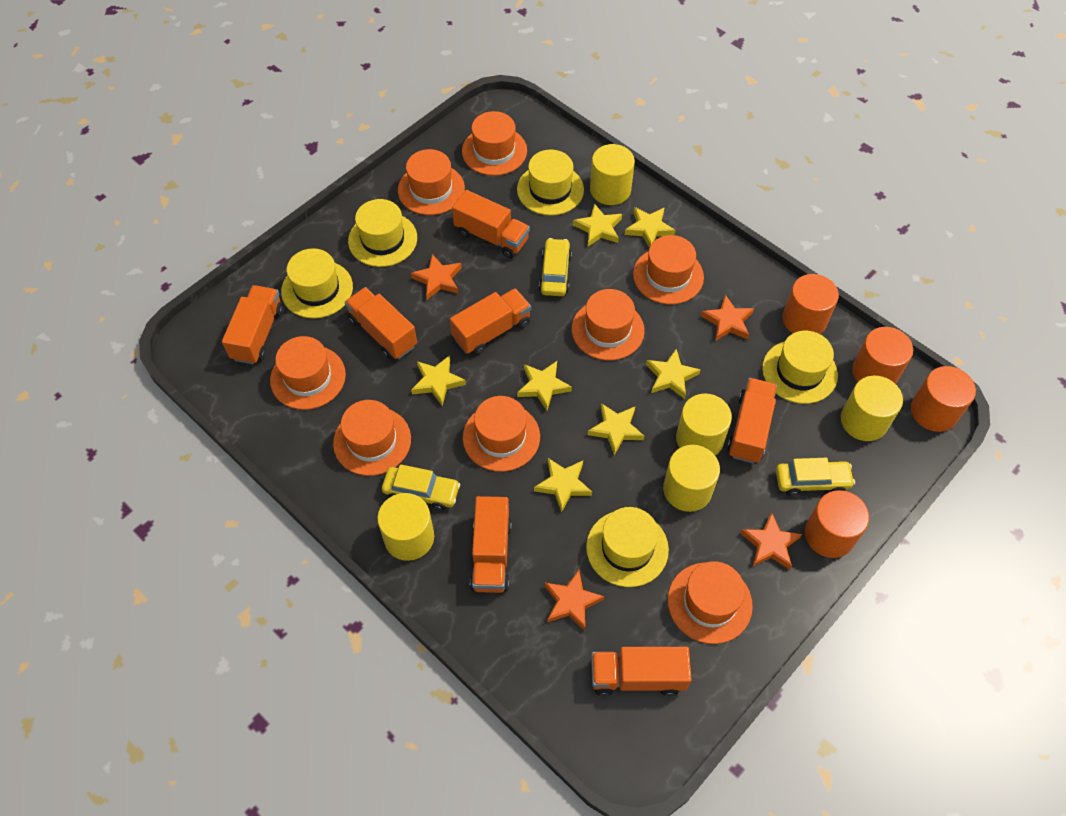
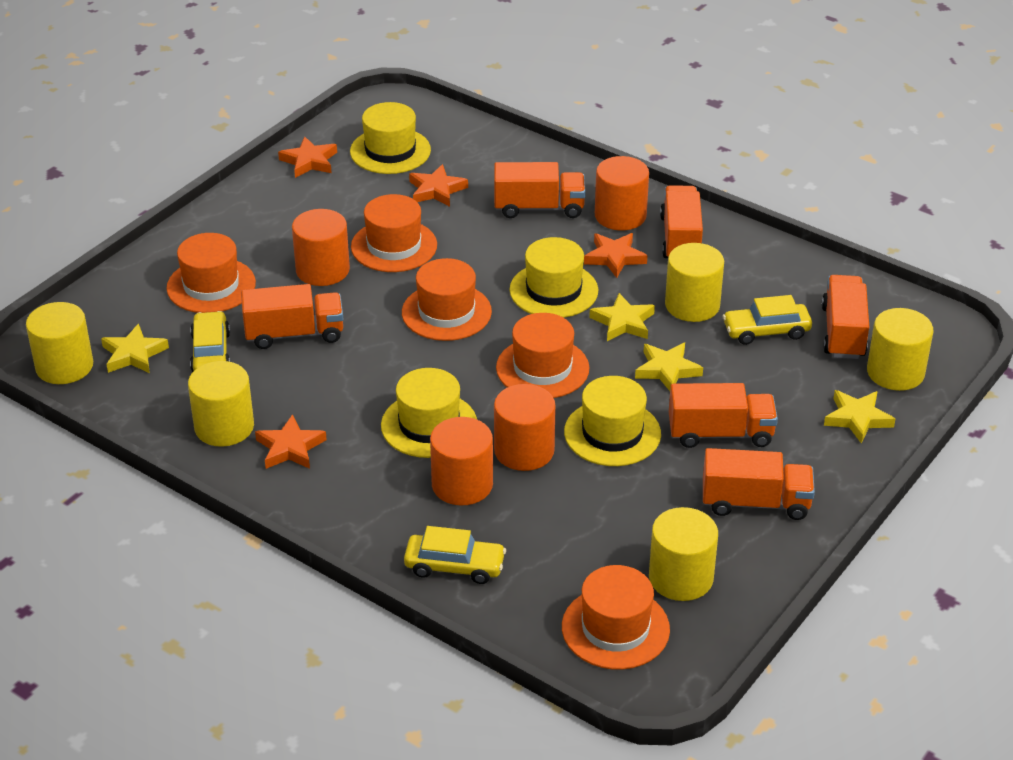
orange hat: [270,336,346,410] [333,400,411,476] [398,149,465,215] [462,111,527,176] [463,396,540,472] [572,289,645,360] [633,235,704,305] [668,561,753,644] = 8 -> [166,233,256,313] [351,194,437,272] [402,258,492,341] [496,313,589,398] [562,565,670,670] = 5
orange truck: [222,285,284,364] [345,287,417,359] [450,288,531,355] [452,190,530,258] [470,496,512,593] [591,647,692,696] [727,378,777,463] = 7 -> [241,284,343,349] [494,162,586,218] [660,185,703,258] [669,383,778,448] [703,448,815,520] [822,275,869,359] = 6
yellow hat: [281,248,353,319] [348,199,417,267] [517,149,584,216] [586,507,669,587] [762,331,838,404] = 5 -> [350,102,431,174] [381,368,477,458] [509,237,598,318] [564,376,661,466] = 4
yellow star: [411,355,466,406] [517,361,572,411] [534,458,592,513] [573,203,622,247] [588,403,644,455] [625,207,676,248] [646,349,701,399] = 7 -> [101,324,169,373] [589,293,655,341] [635,342,703,391] [824,390,895,444] = 4

